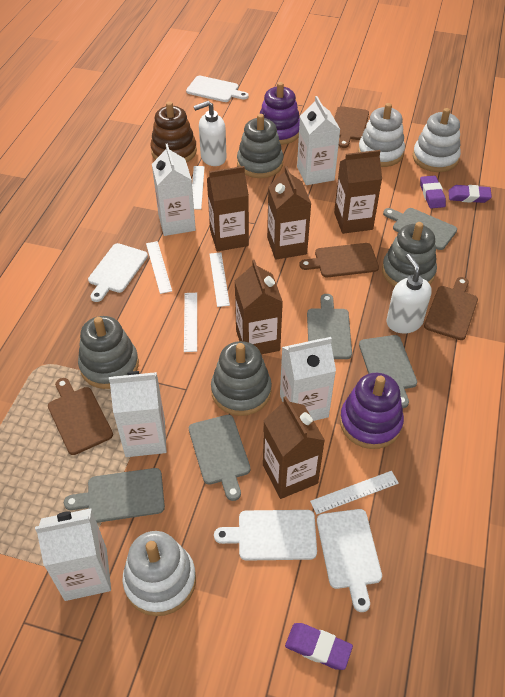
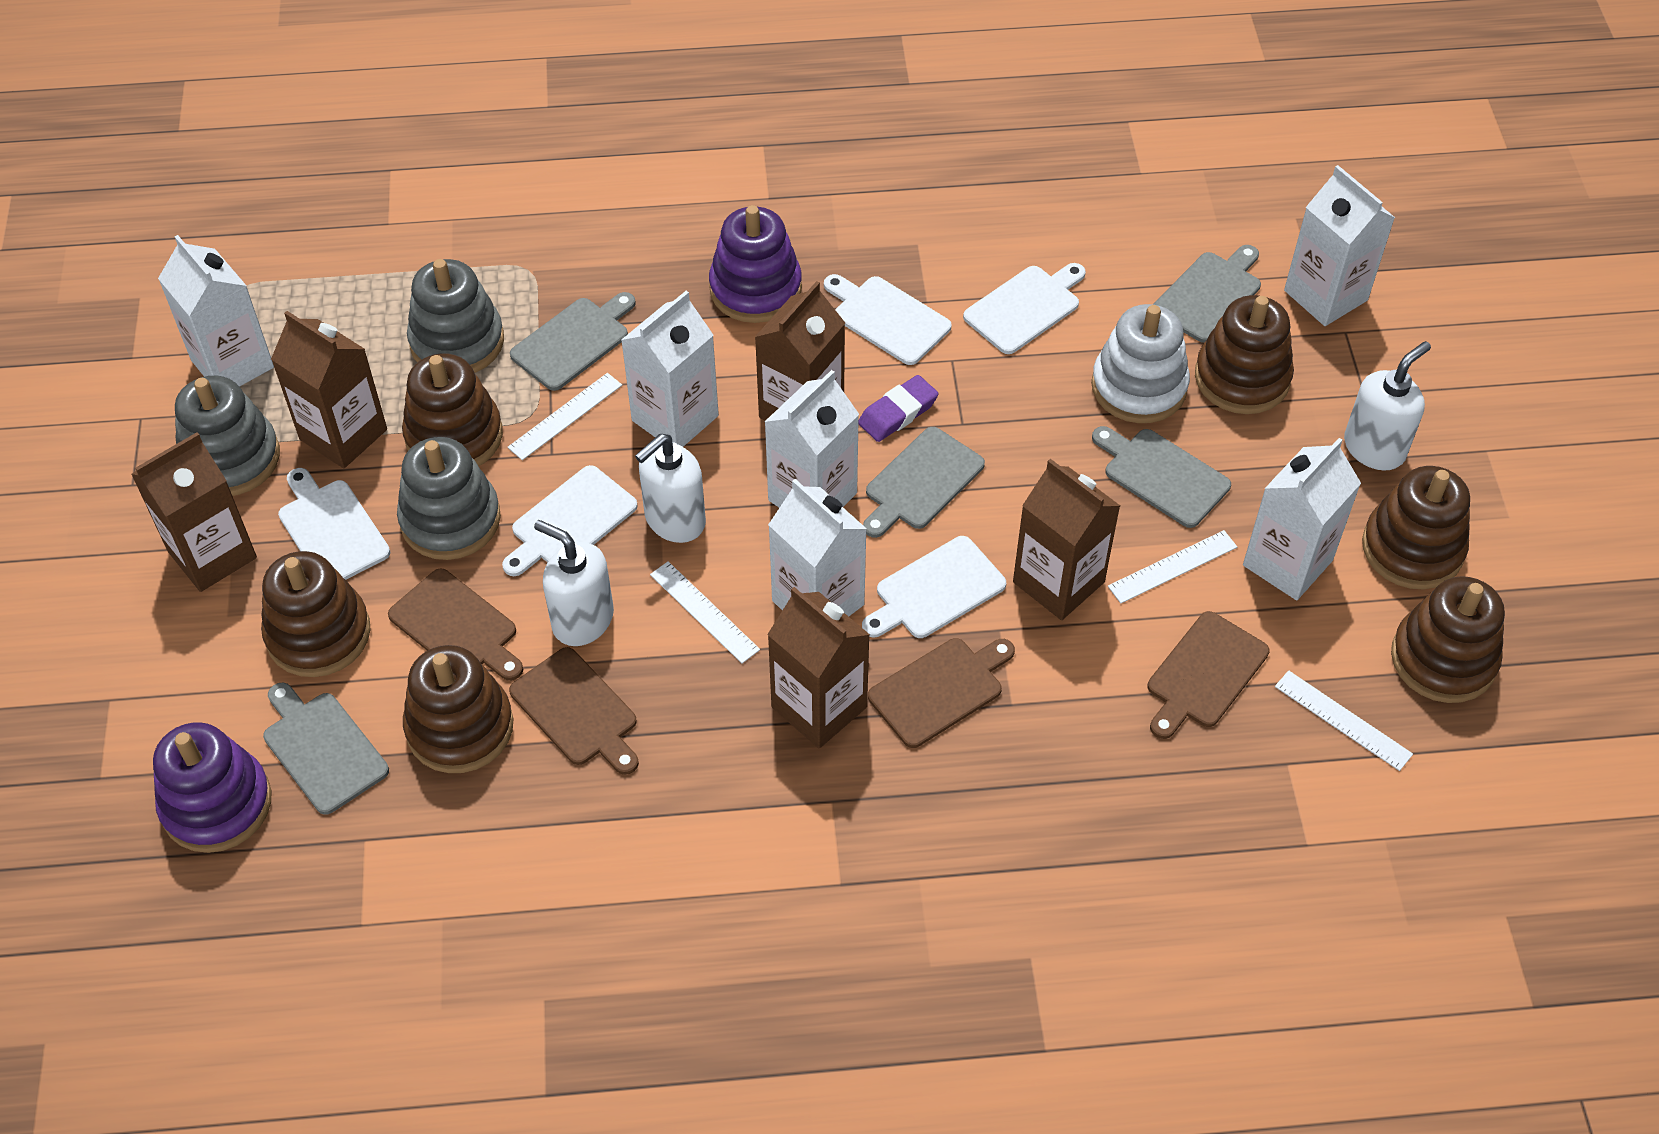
brown stacking toy: [151,101,197,162] = 1 -> [261,551,371,677] [402,353,503,466] [403,645,513,773] [1195,295,1294,414] [1362,466,1470,590] [1391,576,1505,703] = 6
grey stacking toy: [78,316,139,389] [211,341,272,416] [237,114,283,178] [382,222,437,287] = 4 -> [175,376,280,496] [397,437,501,560] [407,259,504,373] = 3
purple eraser: [285,623,353,670] [420,176,446,208] [449,185,492,203] = 3 -> [858,375,939,442] = 1
white carton: [35,508,111,601] [109,371,167,457] [152,144,196,236] [280,337,336,421] [297,96,341,185] = 5 -> [158,235,274,387] [621,291,719,447] [765,370,859,508] [768,479,867,617] [1243,438,1361,600] [1284,165,1395,326] = 6
white cutting board: [88,243,148,302] [186,75,249,102] [214,510,317,561] [317,509,382,612] = 4 -> [278,468,390,580] [502,465,638,576] [824,274,952,365] [862,536,1006,638] [963,263,1086,354] = 5
white ruler: [146,241,172,294] [184,293,197,352] [192,166,205,209] [209,252,230,307] [310,471,399,514] = 5 -> [507,373,622,460] [650,561,760,663] [1108,530,1237,603] [1275,670,1413,771] = 4
white soap dispenser: [194,101,227,166] [387,254,432,334] = 2 -> [534,520,614,646] [635,434,706,543] [1344,341,1431,471] = 3
white stacking toy: [123,531,196,616] [358,103,405,167] [413,108,461,172] = 3 -> [1091,304,1190,423] = 1

